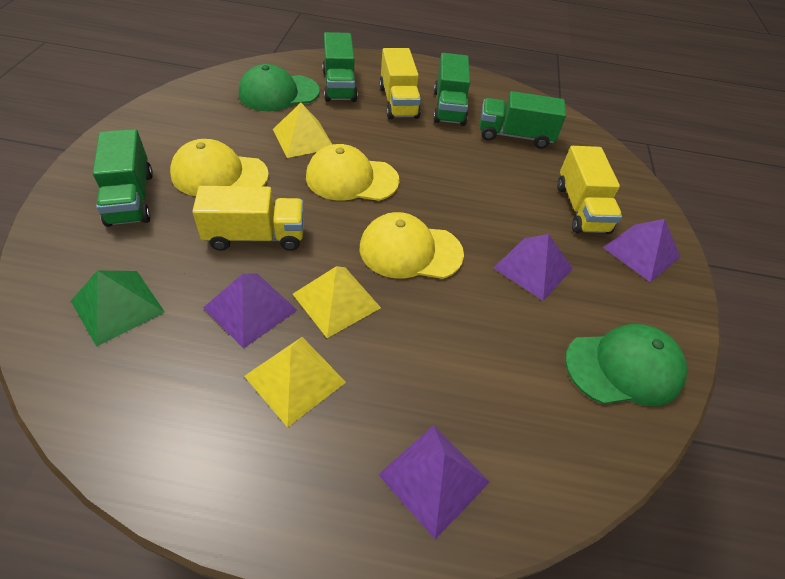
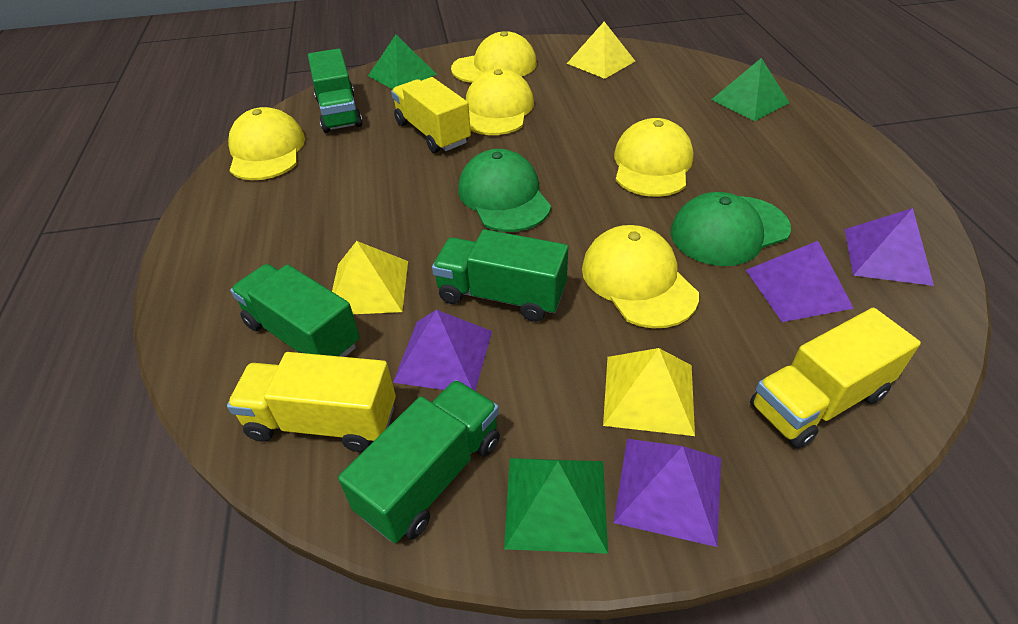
green pyramid: [71,271,165,347] = 1 -> [368,35,437,89] [504,458,608,554] [711,58,789,121] = 3
yellow cap: [170,139,269,196] [306,144,399,201] [360,212,464,279] = 3 -> [228,107,305,180] [451,31,537,83] [466,69,534,135] [582,225,699,328] [614,118,694,197] = 5

